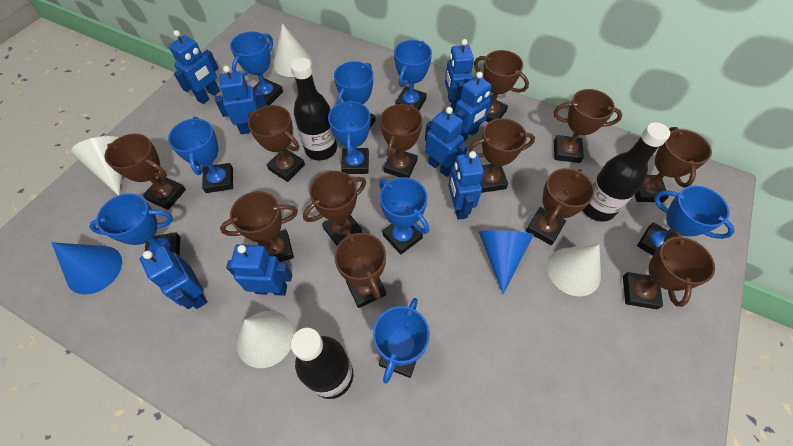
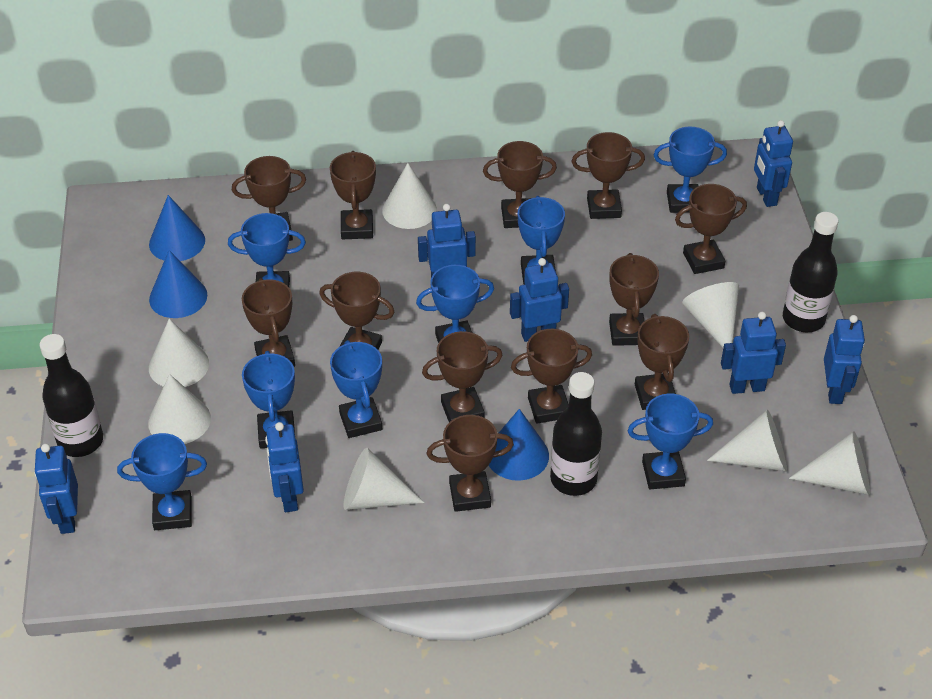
blue cone: [51,242,122,295] [479,230,534,294] = 2 -> [149,195,205,261] [149,250,207,318] [489,409,549,481] = 3
blue robot: [140,245,207,309] [169,30,220,104] [215,66,268,135] [226,244,292,296] [425,107,468,177] [445,39,474,113] [448,151,484,220] [454,72,493,142] = 8 -> [34,444,78,534] [265,422,304,512] [418,204,476,277] [510,258,569,342] [721,312,786,394] [754,120,793,207] [824,315,865,404] = 7
blue trophy: [89,193,180,256] [168,117,233,193] [230,32,283,105] [328,99,370,174] [334,61,376,128] [373,298,430,384] [379,177,429,254] [394,40,432,111] [637,185,734,256] = 9 -> [117,433,207,530] [228,213,306,287] [242,351,295,448] [330,340,382,438] [416,265,494,343] [518,196,565,285] [627,394,713,489] [654,126,727,213] = 8
white cone: [71,136,122,196] [236,311,294,368] [273,24,312,77] [547,244,601,296] = 4 -> [148,374,211,444] [149,319,209,387] [344,448,424,510] [382,163,437,229] [682,282,739,348] [707,410,787,471] [789,431,870,495] = 7

